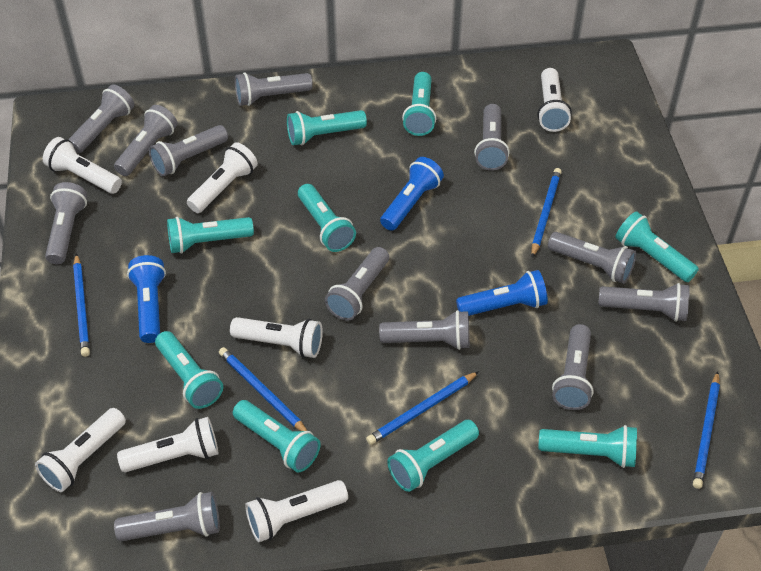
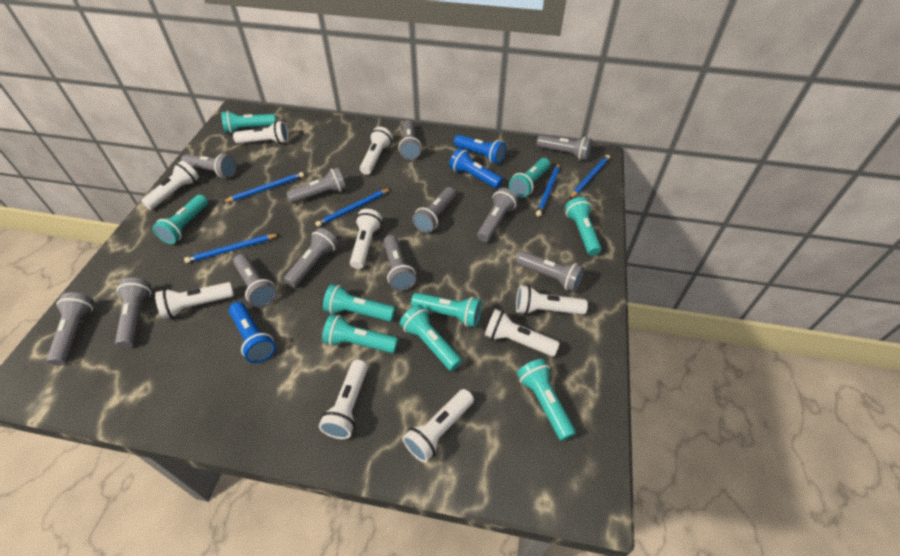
white flashlight: [35,408,126,492] [43,137,122,194] [117,417,219,472] [187,142,258,213] [230,317,323,358] [245,480,348,542] [537,68,572,132] = 7 -> [141,161,199,210] [155,282,234,319] [233,121,289,144] [319,360,368,439] [350,209,382,269] [360,127,393,175] [402,389,474,463] [485,309,560,356] [516,285,588,315] = 9

